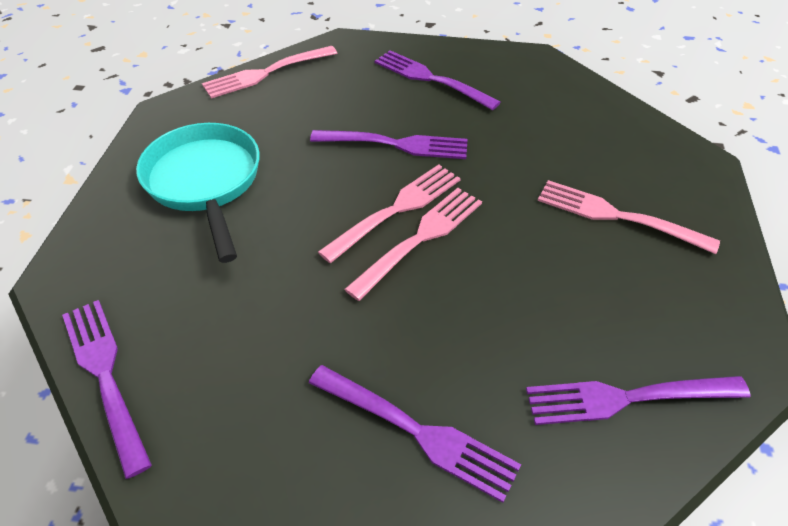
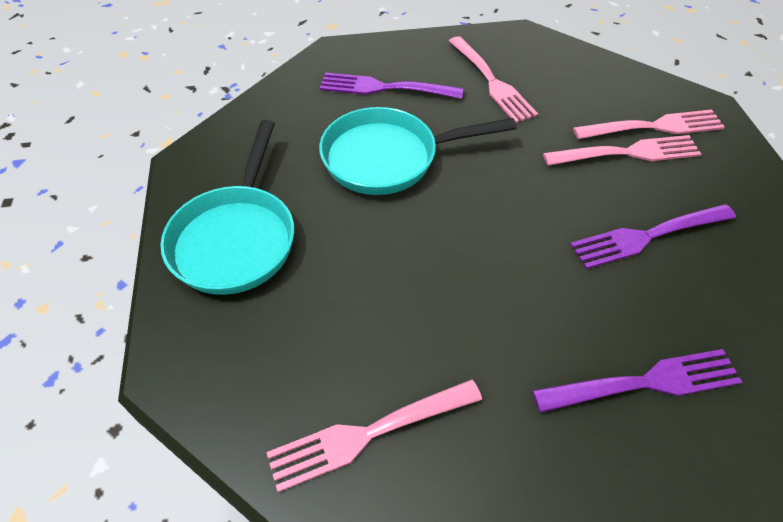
purple fork: [62,300,152,479] [309,365,521,503] [310,130,468,159] [375,50,501,110] [526,376,751,425] = 5 -> [320,72,463,99] [533,349,742,413] [570,204,736,269] = 3
turquoise pan: [136,123,260,263] = 1 -> [160,120,294,295] [319,107,517,195] = 2

